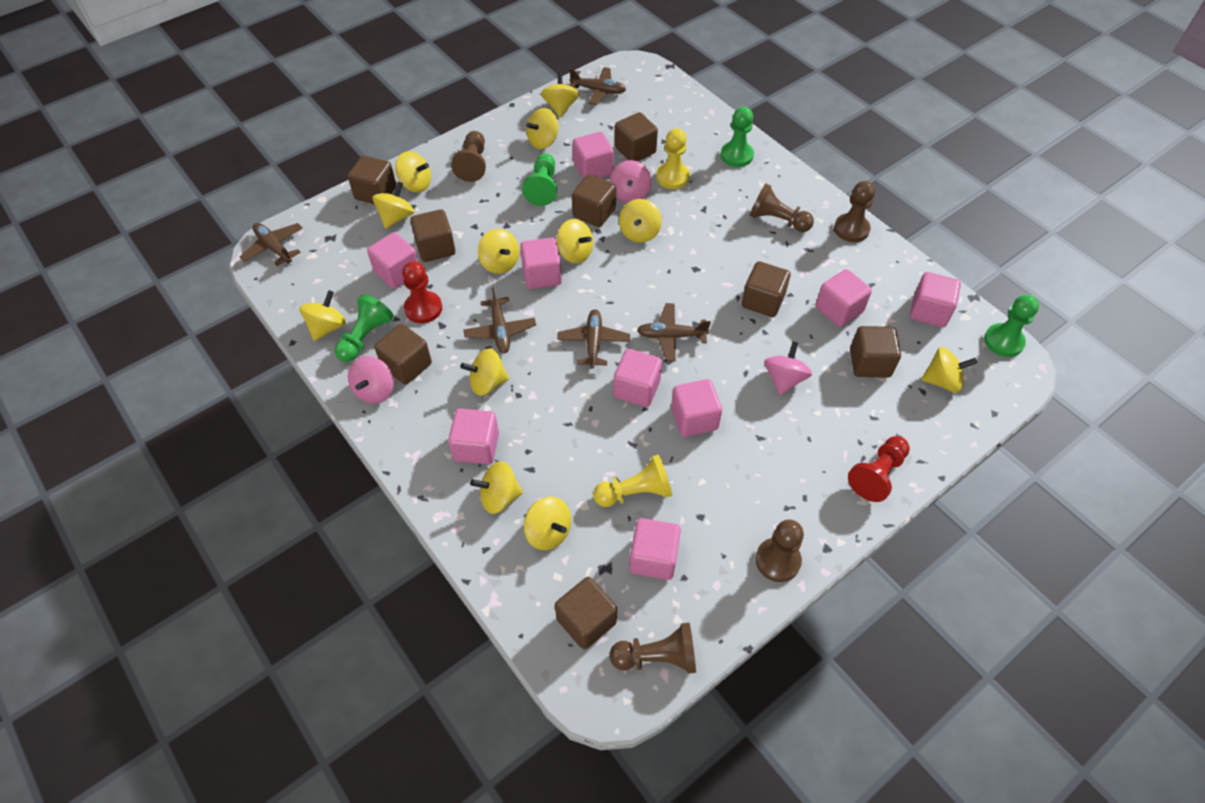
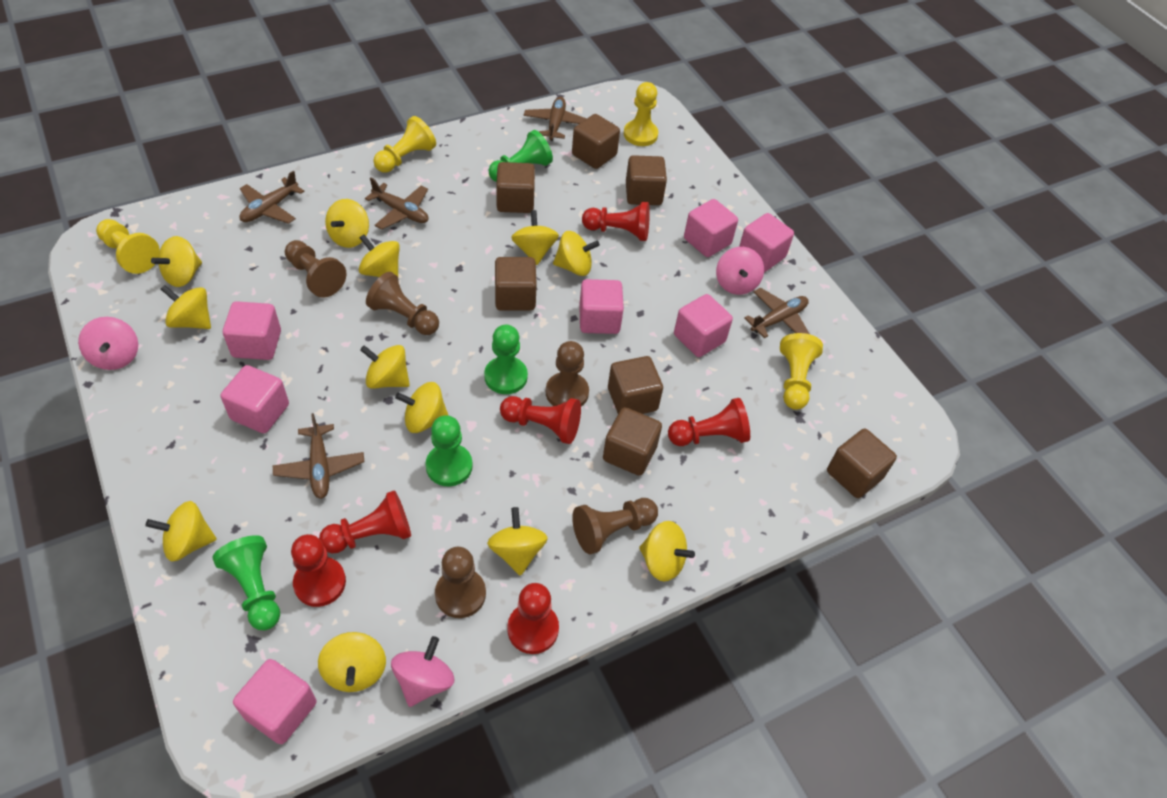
brown cube: [348,155,396,204] [374,324,432,385] [410,209,455,262] [555,577,617,649] [572,174,616,227] [615,112,658,161] [742,261,790,317] [850,326,901,378] = 8 -> [495,257,537,311] [496,162,535,213] [572,114,620,169] [603,407,662,476] [608,356,663,414] [626,155,667,205] [827,429,897,498] = 7
pink cube: [367,232,418,289] [448,408,499,465] [520,237,562,289] [573,132,614,179] [613,349,662,407] [629,518,681,580] [671,379,722,437] [816,269,872,327] [910,272,961,327] = 9 -> [221,365,289,433] [223,301,281,360] [233,659,316,744] [579,279,624,334] [674,294,733,357] [684,199,738,257] [739,213,794,272] = 7
red pawn: [402,261,442,323] [848,436,910,502] = 2 -> [291,534,346,607] [319,490,411,553] [500,396,581,444] [507,583,559,654] [582,202,650,241] [668,398,750,446] = 6
yellow pawn: [593,454,672,507] [656,128,690,189] = 2 -> [96,219,160,274] [373,116,436,173] [624,82,658,146] [780,333,823,410] = 4

